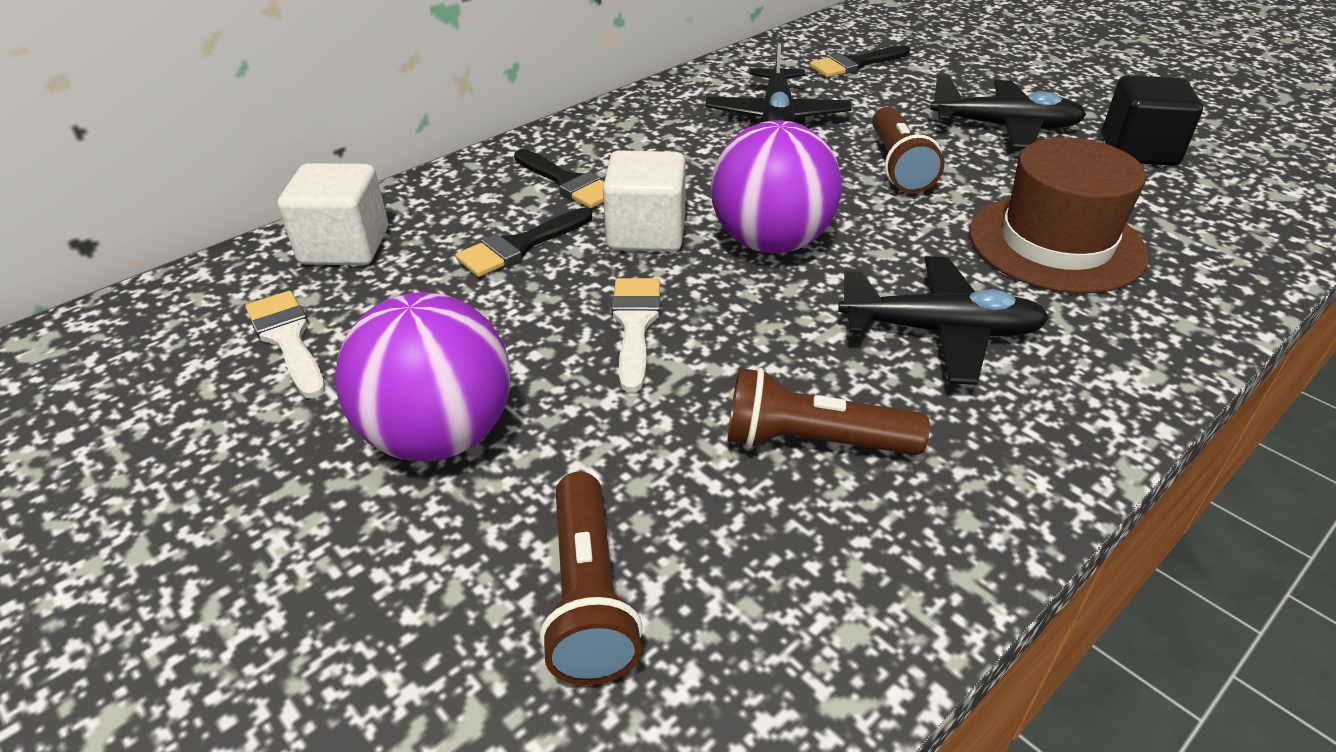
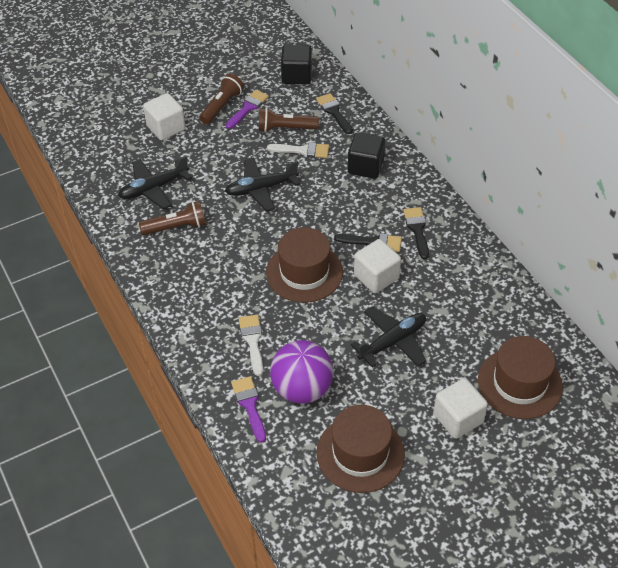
black cube: [1102,75,1203,166] = 1 -> [281,44,312,84] [348,132,385,179] = 2
brown hat: [969,137,1149,294] = 1 -> [266,227,343,303] [317,405,405,493] [478,336,563,419] = 3
purple ball: [335,292,510,461] [711,120,842,253] = 2 -> [270,340,333,403] = 1
purple brush: none = 0 -> [226,90,269,129] [231,376,266,443] = 2
white cube: [278,163,388,265] [603,150,686,252] = 2 -> [143,93,186,141] [354,239,401,293] [433,378,488,439] = 3

